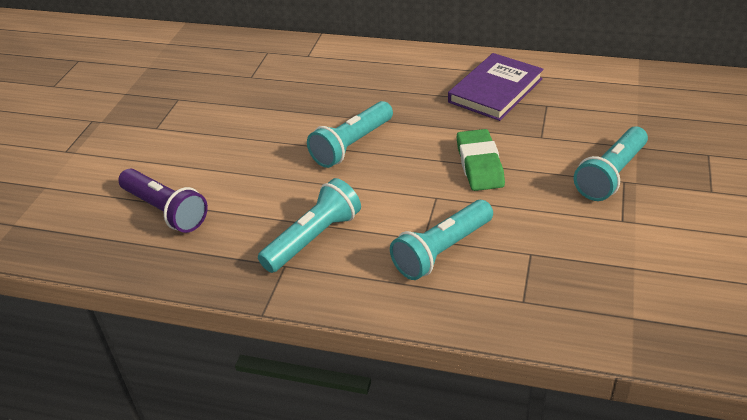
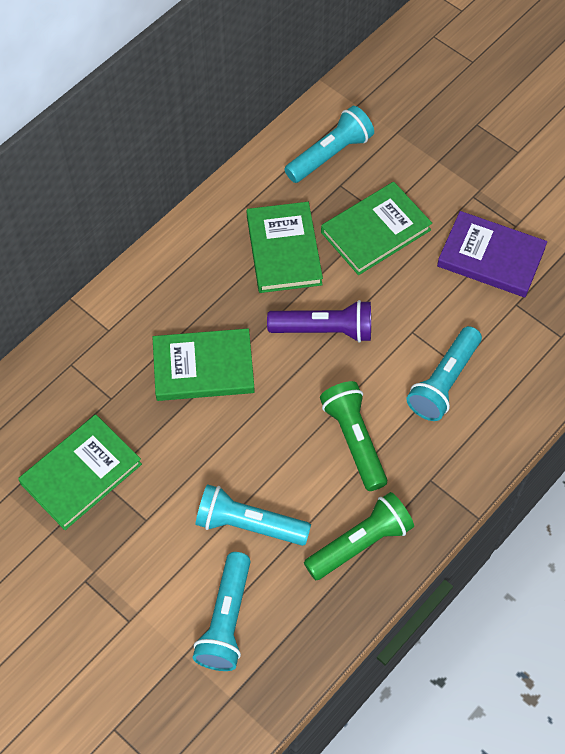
green book: none = 0 -> [18,414,142,530] [152,328,255,401] [247,202,323,293] [321,182,432,275] = 4
green eraser: [457,129,505,191] = 1 -> none = 0
green flashlight: none = 0 -> [304,492,414,580] [320,381,387,491] = 2

